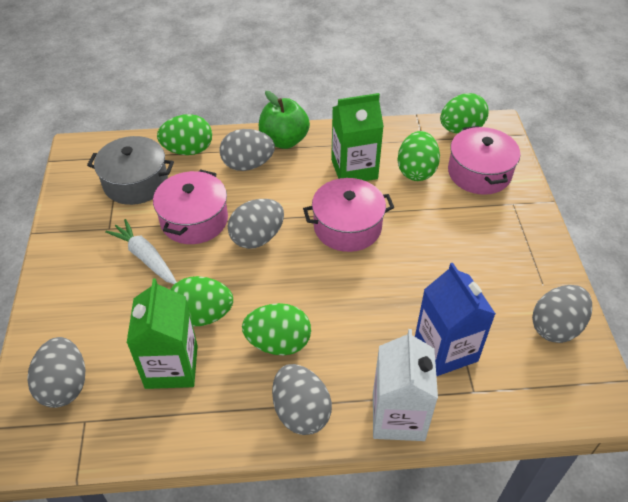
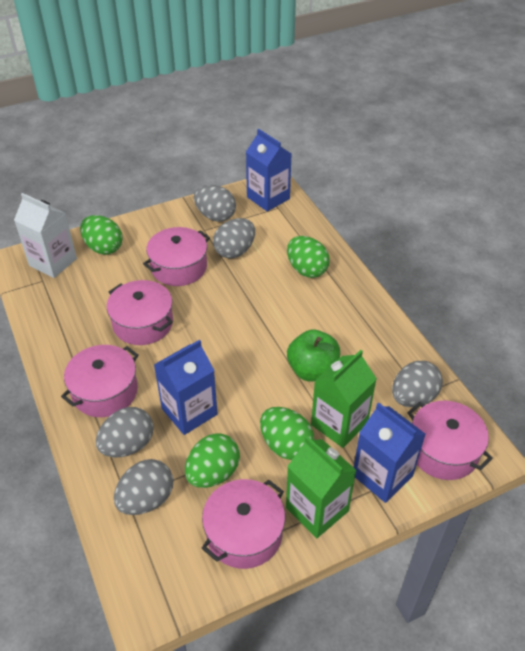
blue carton: [415,263,496,376] = 1 -> [154,340,217,435] [246,129,291,211] [354,402,426,503] = 3
green egg: [157,114,212,155] [170,276,233,327] [242,303,311,355] [398,131,440,181] [440,93,489,134] = 5 -> [80,215,123,255] [185,433,240,488] [260,407,314,460] [287,236,330,278] = 4
grey pot: [87,136,174,205] = 1 -> none = 0
pink pot: [153,169,228,244] [303,178,394,252] [448,126,520,195] = 3 -> [61,345,139,417] [107,280,173,345] [143,227,210,286] [202,479,285,569] [407,401,493,480] = 5
white carrot: [105,219,177,284] = 1 -> none = 0

